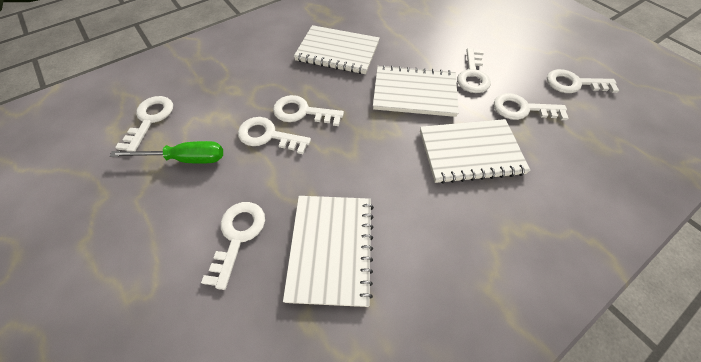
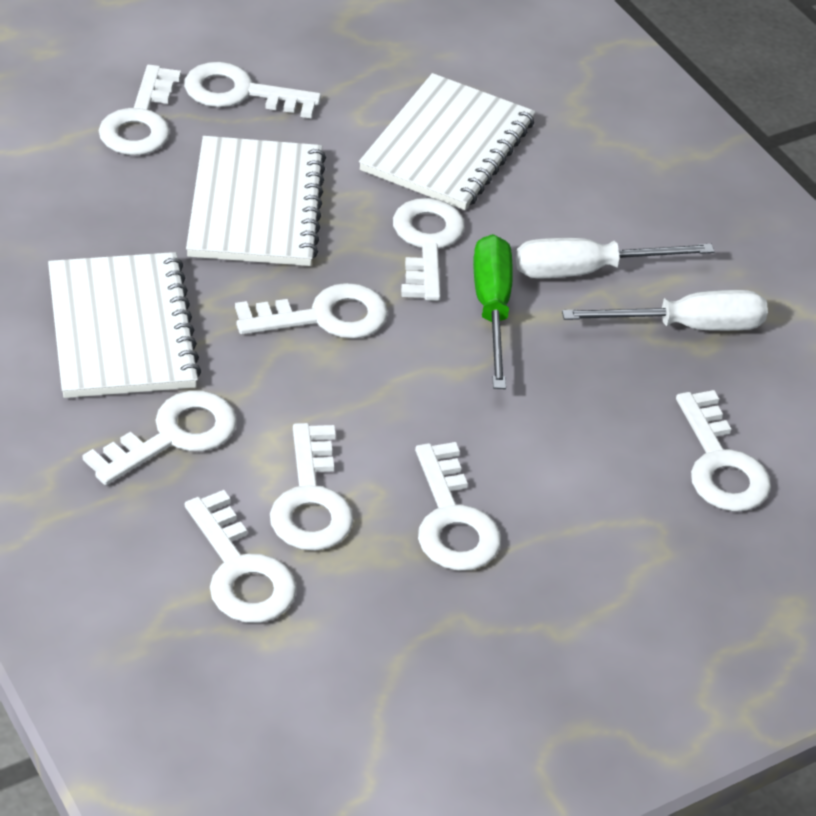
white key: [115,96,173,152] [201,202,265,290] [238,117,311,154] [273,95,344,126] [457,48,491,93] [494,93,568,120] [547,69,619,93] = 7 -> [82,391,237,485] [98,65,181,155] [184,62,321,118] [185,490,297,623] [235,283,388,339] [270,423,353,551] [393,198,465,301] [415,442,501,571] [676,390,771,512] = 9
white notebook: [283,196,374,307] [294,25,380,74] [373,65,459,117] [420,119,531,184] = 4 -> [48,252,201,398] [186,136,326,266] [359,73,536,210] = 3
white screwdriver: none = 0 -> [516,238,715,278] [562,290,768,331] = 2

